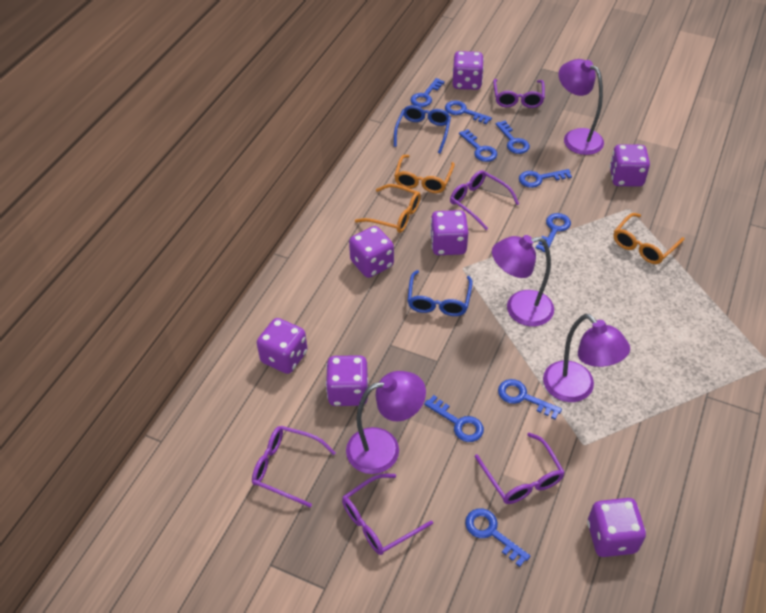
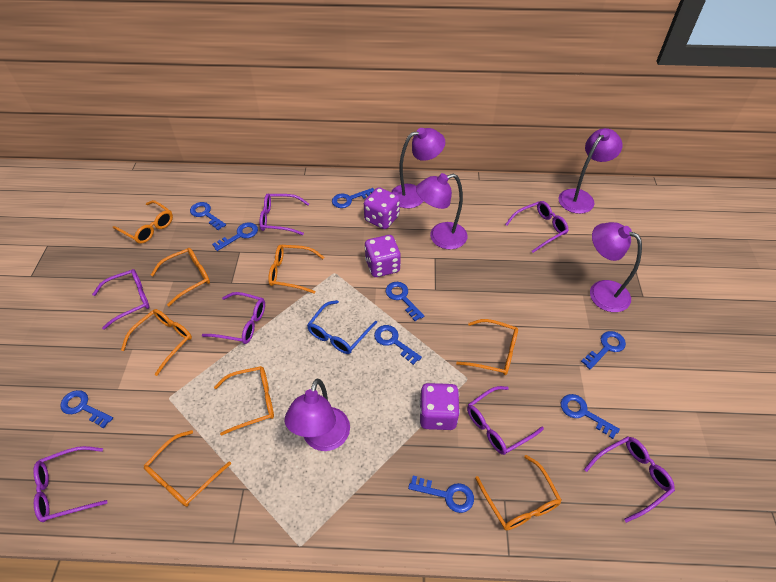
blue glasses: [394,105,451,154] [407,270,473,316] = 2 -> [307,300,377,354] = 1
orange glasses: [355,184,421,233] [394,155,455,193] [613,213,685,264] = 3 -> [113,200,173,244] [121,309,192,376] [144,430,231,507] [151,248,210,306] [214,366,274,436] [268,245,324,294] [456,319,518,375] [475,455,562,530] = 8
purple dice: [257,318,308,374] [326,355,368,406] [349,226,394,278] [430,210,468,255] [453,51,484,90] [587,498,646,557] [609,144,650,187] = 7 -> [364,187,400,229] [364,235,401,277] [419,383,460,430] = 3
purple glasses: [252,426,336,507] [342,473,433,555] [450,170,519,230] [475,432,565,504] [493,79,545,108] = 5 -> [33,446,107,522] [92,269,149,330] [202,292,265,344] [260,194,309,235] [467,386,544,455] [505,201,569,253] [584,436,675,523] = 7
purple lamp: [346,371,426,474] [492,235,554,326] [543,314,630,402] [559,59,604,155] = 4 -> [285,379,350,451] [391,128,445,208] [416,173,467,249] [559,128,623,214] [590,222,642,312] = 5

